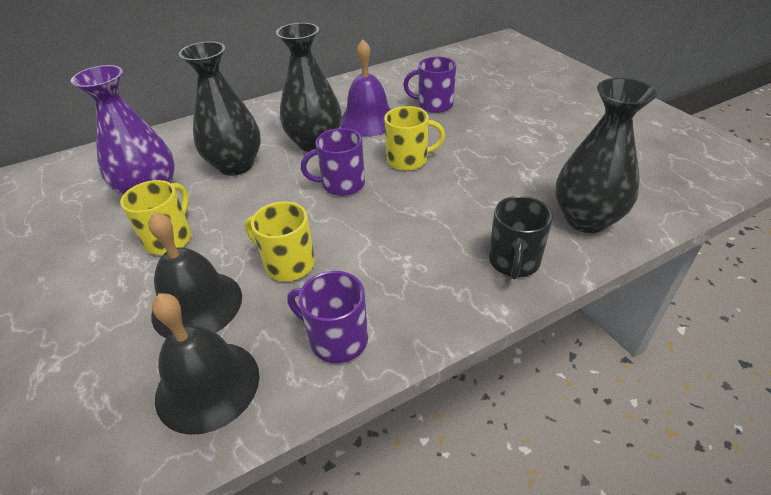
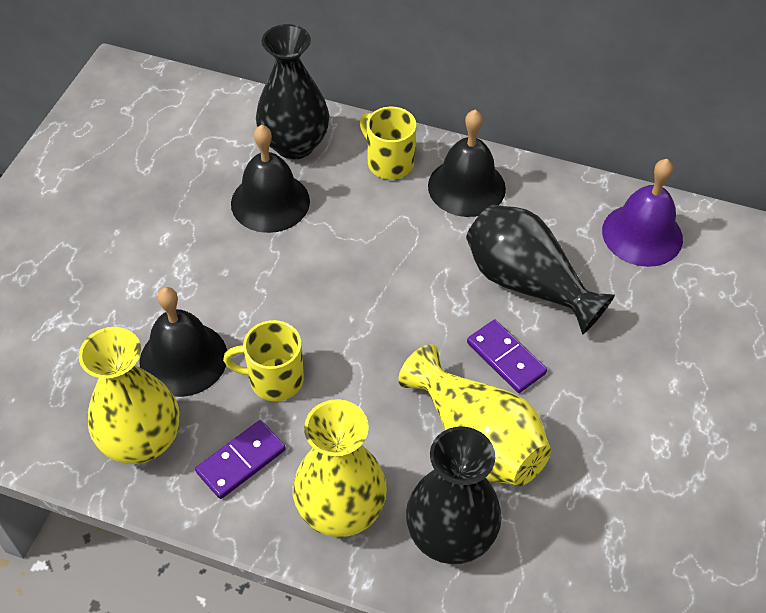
black bell: [148,212,242,338] [152,293,259,435] = 2 -> [139,287,227,397] [231,125,310,233] [428,110,506,217] = 3
black mug: [489,196,553,279] = 1 -> none = 0
purple domino: none = 0 -> [195,420,286,499] [467,320,547,393] = 2
purple mug: [287,271,368,363] [301,128,365,196] [403,57,456,113] = 3 -> none = 0
purple vase: [71,65,175,196] = 1 -> none = 0
yellow mug: [120,180,192,255] [245,201,315,281] [384,106,445,171] = 3 -> [223,320,304,401] [360,107,416,180] = 2
yellow vase: none = 0 -> [79,327,180,464] [293,399,387,537] [399,344,551,486] = 3

